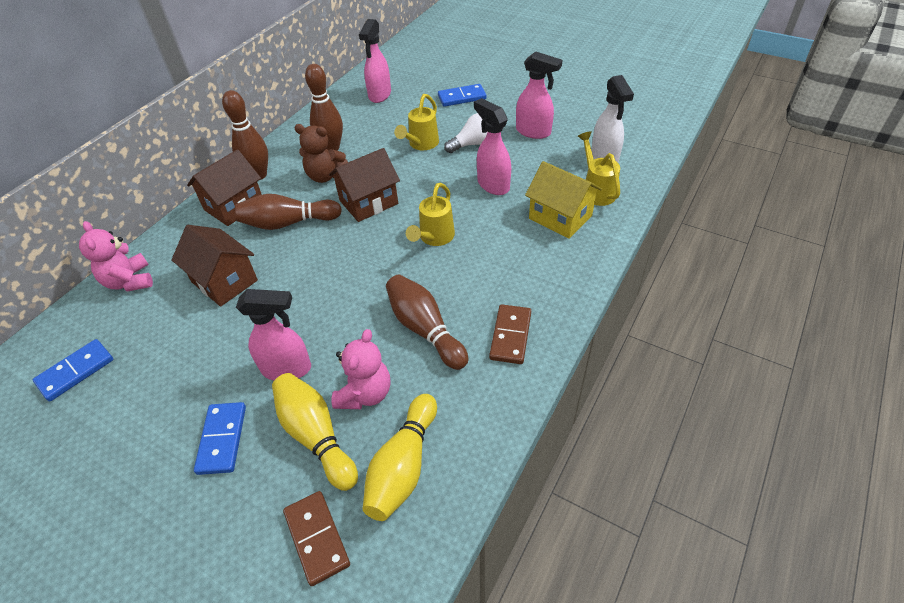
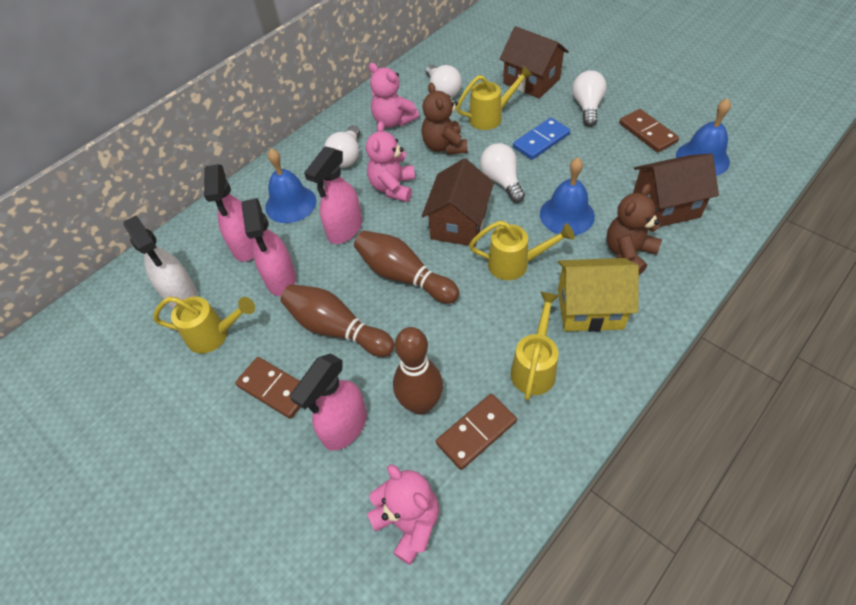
blue bell: none = 0 -> [265,148,316,223] [540,158,595,235] [676,98,731,176] = 3
blue domino: [33,339,113,402] [194,402,246,475] [438,84,486,107] = 3 -> [513,118,570,160] = 1
brown bowling pin: [222,90,268,180] [235,194,342,230] [305,64,343,151] [386,275,468,370] = 4 -> [280,284,395,357] [354,231,460,304] [393,327,443,415] = 3
brown domino: [283,491,350,586] [489,304,531,364] = 2 -> [235,357,301,419] [436,394,517,470] [619,109,679,152] = 3
brown teddy bear: [294,124,348,183] = 1 -> [421,83,468,155] [606,184,662,275] = 2
pink teddy bear: [79,221,153,292] [332,329,390,409] = 2 -> [366,121,415,202] [367,464,439,565] [369,63,419,128] = 3
white light bulb: [444,113,488,153] = 1 -> [324,125,360,168] [426,65,462,98] [480,143,525,203] [572,70,607,127] = 4
yellow bowling pin: [272,373,358,491] [363,394,437,521] = 2 -> none = 0
yellow watering can: [394,94,439,150] [406,183,455,246] [578,131,620,206] = 3 -> [153,296,255,354] [456,66,533,130] [469,221,575,280] [511,292,560,400] = 4

